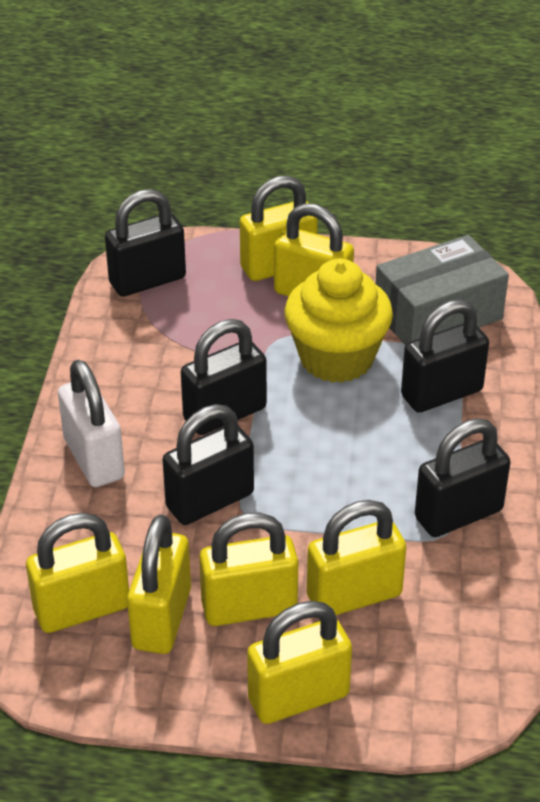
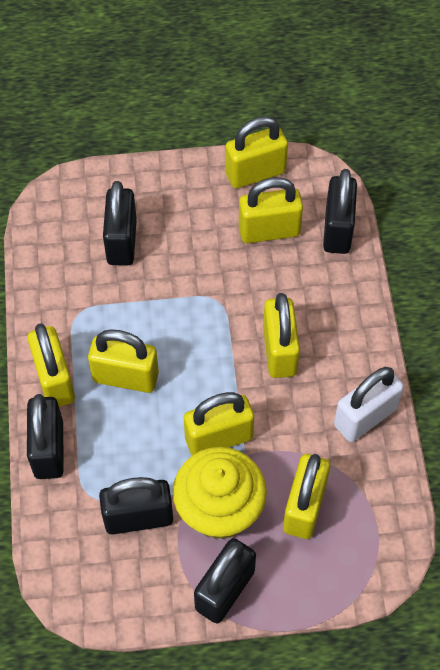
grey box: [376,235,509,346] = 1 -> none = 0

